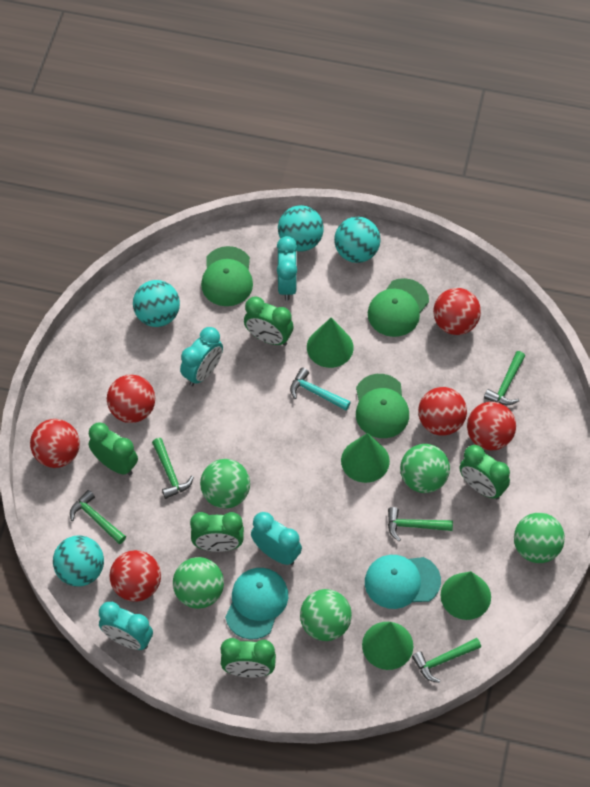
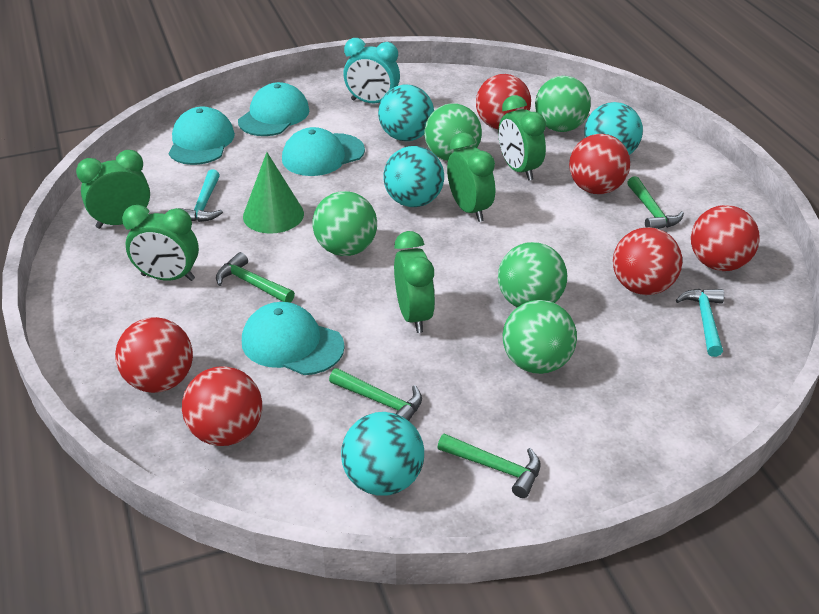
green cap: [201,246,253,306] [356,374,409,438] [368,278,429,337] = 3 -> none = 0
green cone: [307,318,354,368] [341,433,390,483] [362,622,413,670] [440,571,491,620] = 4 -> [243,152,304,234] = 1
green hammer: [70,490,126,544] [152,438,194,499] [388,507,453,541] [412,638,481,683] [484,351,525,405] = 5 -> [216,252,295,303] [329,368,422,421] [437,434,540,498] [627,176,684,229] = 4
turquoise cap: [225,568,288,640] [365,555,441,609] = 2 -> [169,106,235,165] [238,82,309,136] [242,302,345,375] [282,127,365,176] = 4
turquoise clock: [99,602,153,650] [180,327,223,386] [251,512,302,565] [277,236,297,301] = 4 -> [343,38,400,103] = 1
turquoise hammer: [290,368,351,410] = 1 -> [179,169,223,222] [676,289,724,357] = 2

